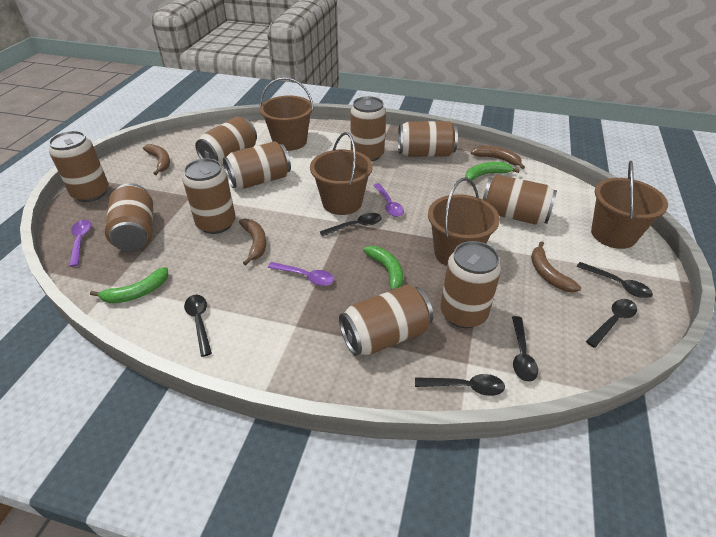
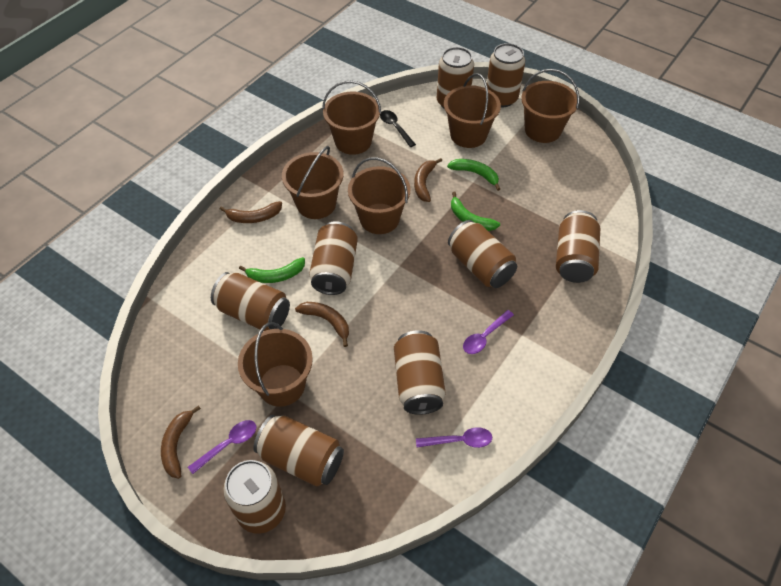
black spoon: [184,295,212,357] [320,213,382,237] [415,374,505,396] [512,316,538,382] [577,262,653,298] [586,299,637,348] = 6 -> [380,110,416,147] = 1
brown bucket: [260,77,314,151] [310,132,373,215] [428,178,500,266] [591,161,668,249] = 4 -> [238,322,313,407] [282,146,344,219] [322,81,381,155] [348,157,410,234] [444,73,501,148] [521,69,580,143] = 6
brown can: [49,131,109,202] [105,183,153,251] [183,158,236,234] [195,117,257,166] [223,141,291,189] [339,284,433,356] [350,96,386,162] [398,121,458,157] [440,241,501,328] [483,174,557,225] = 10 -> [211,272,290,331] [223,460,286,534] [253,415,344,487] [309,221,358,295] [394,330,446,415] [437,47,474,108] [448,220,517,288] [487,43,525,107] [556,210,600,283] = 9

